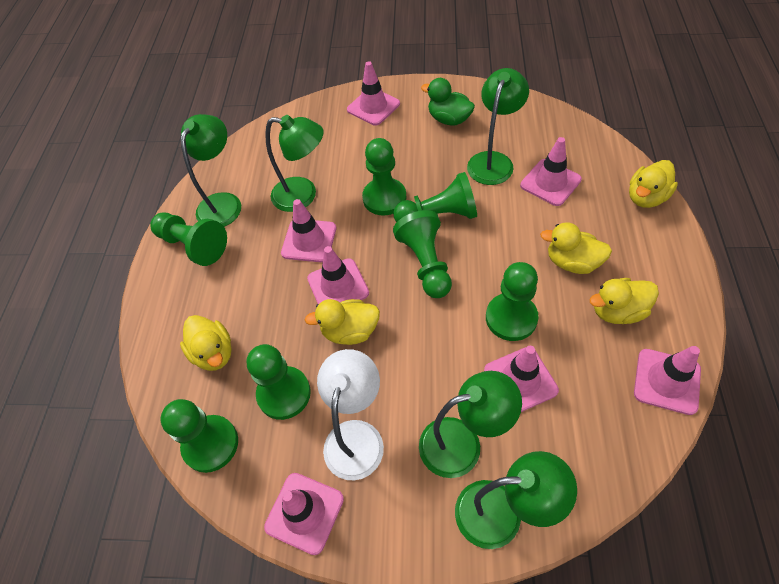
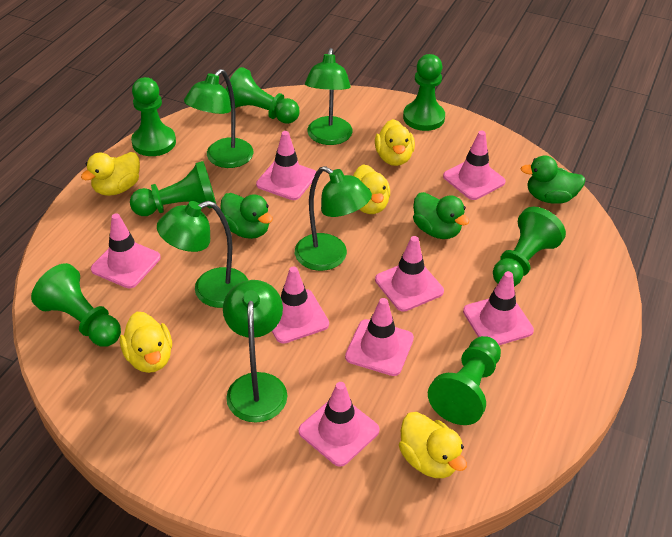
green duck: [421,78,475,126] = 1 -> [220,193,273,239] [413,192,469,239] [521,155,585,204] = 3
pink traffic cone: [264,473,344,555] [281,199,336,262] [307,246,369,304] [347,61,400,126] [484,346,559,412] [520,137,582,206] [634,346,701,415] = 7 -> [91,213,161,288] [256,131,316,200] [272,266,329,344] [298,382,380,467] [345,298,414,376] [375,236,444,312] [443,131,506,200] [463,271,534,345] = 8
white lamp: [317,349,384,480] = 1 -> none = 0

